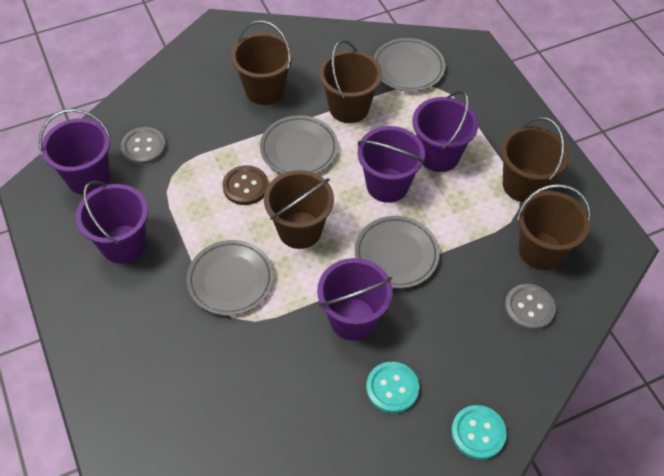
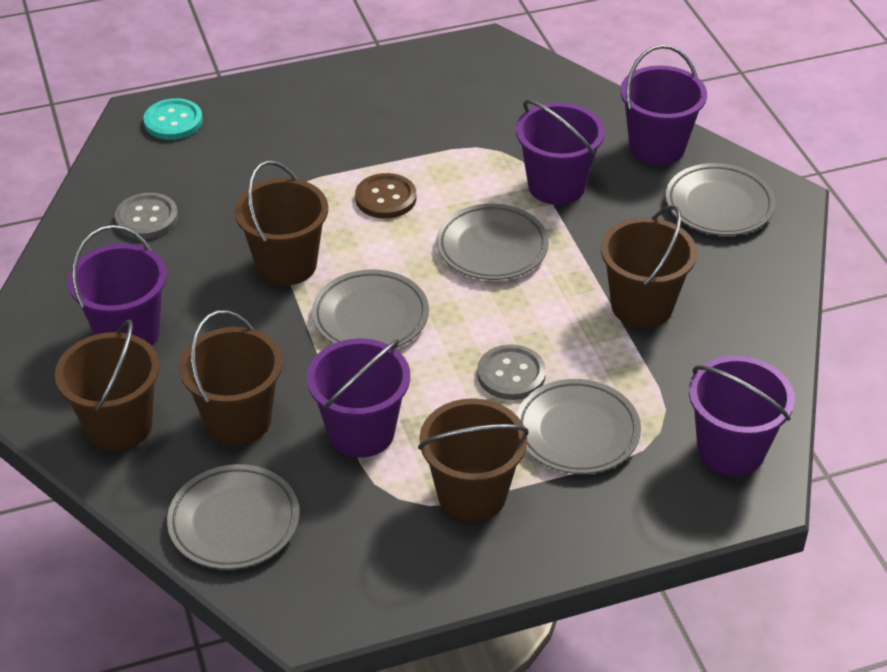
grey plate: [187,240,274,316] [260,115,338,174] [355,216,440,288] [373,38,445,92] = 4 -> [167,464,300,570] [312,269,429,348] [437,204,549,280] [517,379,641,474] [666,163,776,236] = 5
turquoise button: [366,362,419,413] [451,405,507,460] = 2 -> [143,98,203,140] = 1

